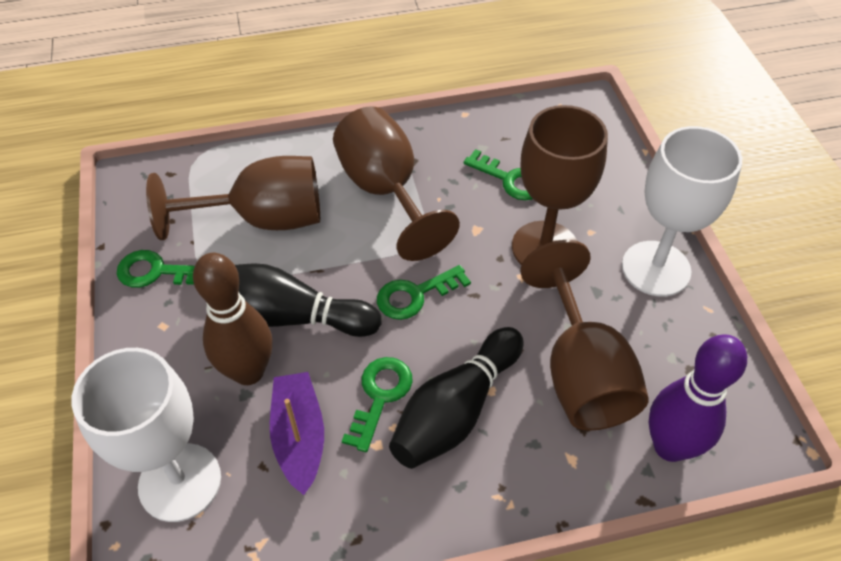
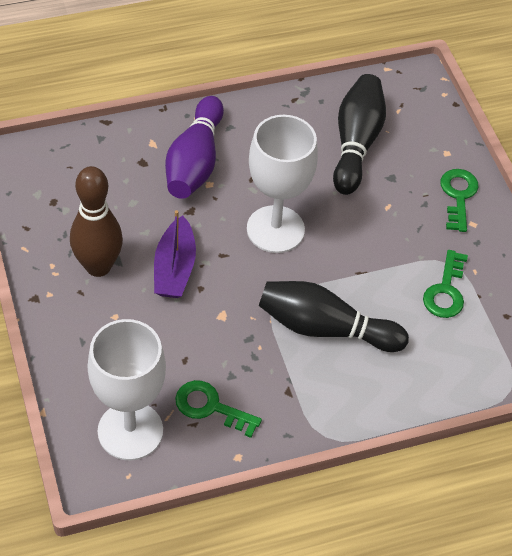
brown goblet: [146,156,320,240] [333,106,460,261] [512,105,608,265] [520,240,649,430] = 4 -> none = 0
green key: [117,250,195,288] [342,357,413,452] [377,265,471,320] [464,149,533,200] = 4 -> [175,380,262,438] [423,250,468,318] [440,169,479,232] = 3

